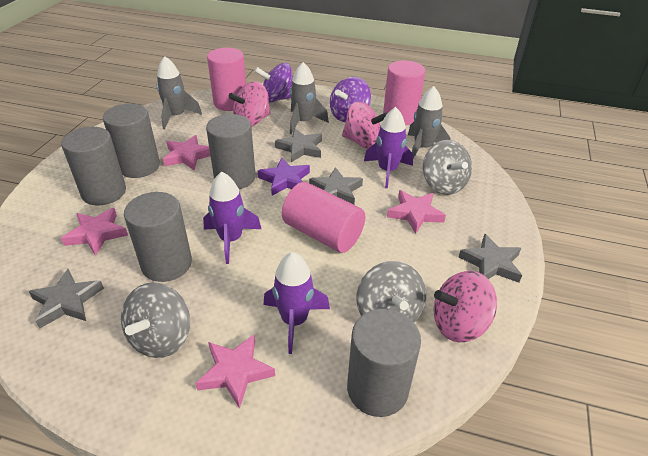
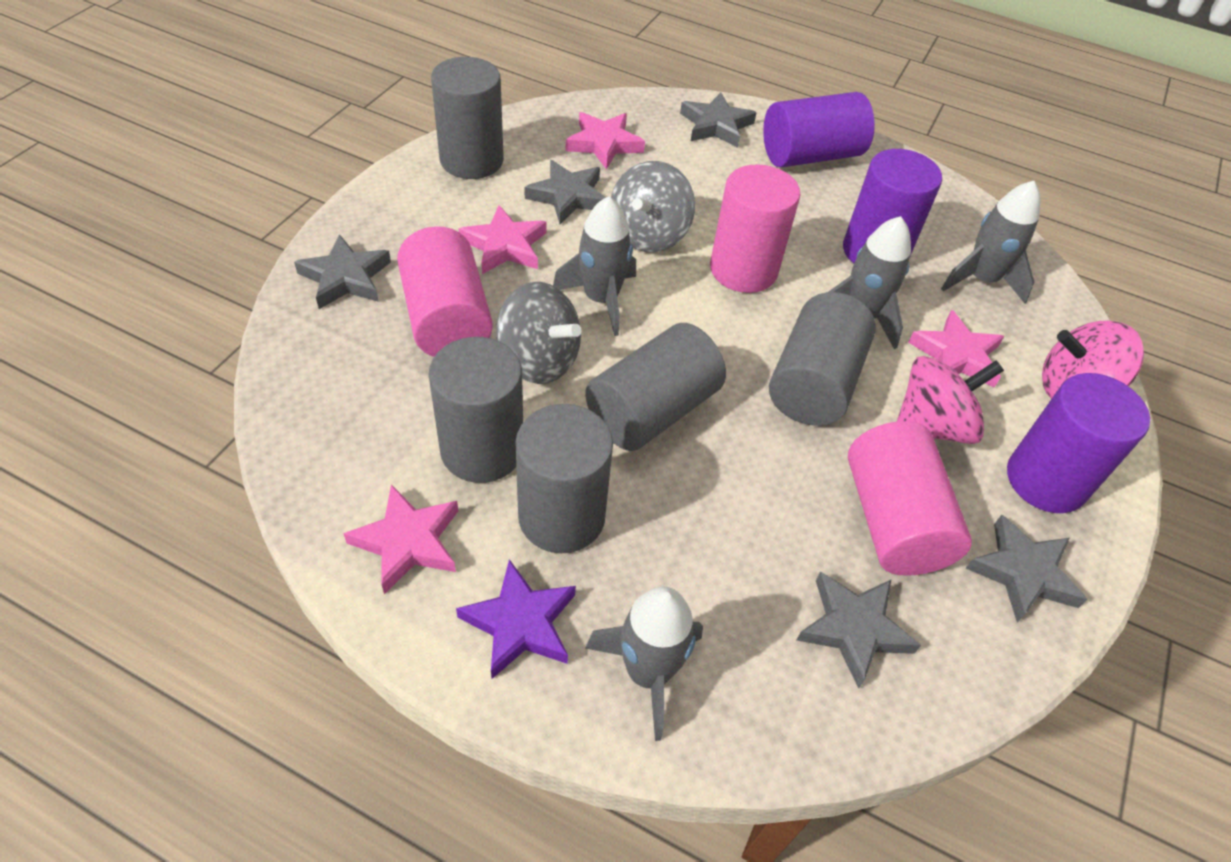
grey rocket: [156,56,202,129] [290,62,329,135] [408,86,451,159] = 3 -> [553,196,636,336] [585,587,703,741] [828,216,911,349] [941,181,1041,304] = 4
grey spinning top: [121,282,190,358] [356,261,426,322] [423,140,472,195] = 3 -> [496,282,581,384] [611,161,695,252] = 2
grey star: [28,269,104,328] [275,128,322,162] [309,167,363,205] [459,234,522,283] = 4 -> [294,234,391,309] [524,160,605,224] [680,92,757,148] [797,571,921,689] [966,515,1088,622] = 5
pink spinning top: [229,82,271,127] [342,102,387,149] [434,271,497,342] = 3 -> [897,356,1004,444] [1042,321,1144,399] = 2
purple cylinder: none = 0 -> [763,92,875,167] [843,149,942,263] [1007,373,1150,513] = 3
purple rocket: [203,172,261,264] [263,252,330,354] [364,107,413,188] = 3 -> none = 0
purple spinning top: [254,63,293,103] [330,77,371,122] = 2 -> none = 0

